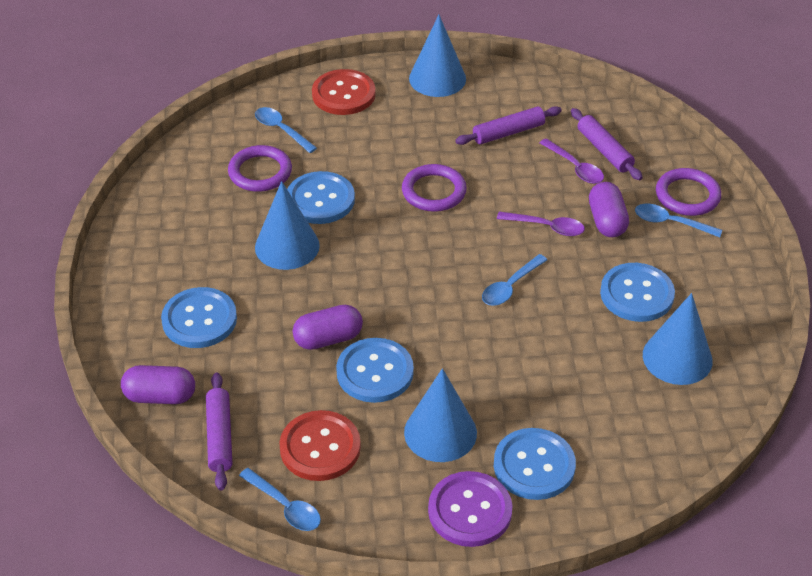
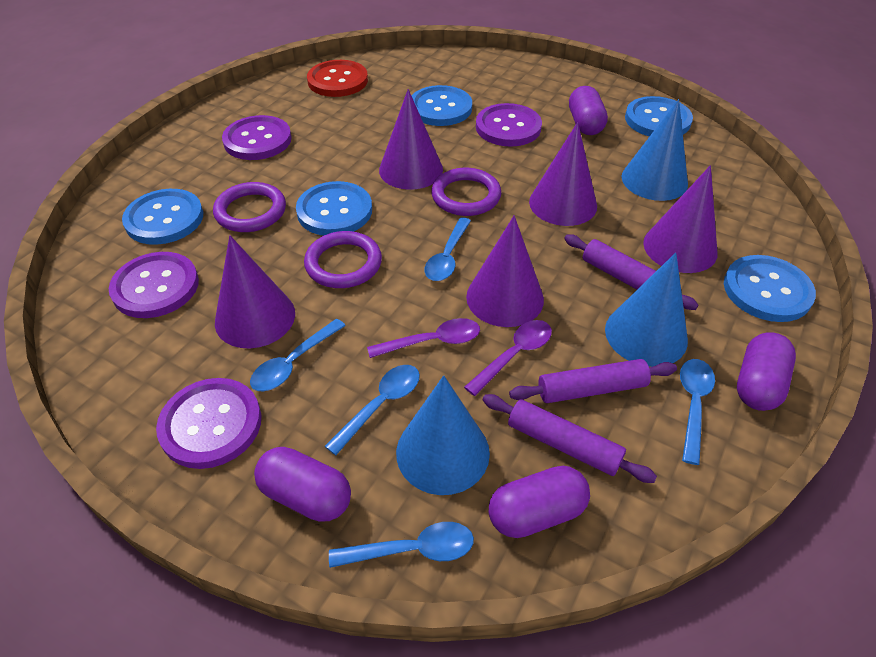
blue cone: [255,181,320,270] [404,368,477,462] [409,15,466,97] [643,293,713,385] = 4 -> [396,375,490,495] [605,253,688,367] [621,99,688,201] = 3
blue spoon: [239,468,321,531] [255,107,317,153] [482,254,547,306] [635,204,722,237] = 4 -> [250,318,346,391] [325,365,420,455] [329,522,474,568] [425,217,471,281] [680,359,715,465] = 5
purple button: [428,471,512,547] = 1 -> [109,252,199,318] [156,378,261,469] [222,115,292,160] [476,103,542,146] = 4
purple capsule: [121,365,195,404] [293,305,363,350] [589,182,629,237] = 3 -> [254,447,351,522] [489,466,590,538] [569,86,608,135] [737,332,796,411] = 4
purple cone: none = 0 -> [215,235,295,348] [379,89,443,190] [466,215,544,327] [529,122,597,226] [643,165,717,273] = 5
red button: [279,410,361,481] [312,69,376,115] = 2 -> [307,60,368,97] = 1

